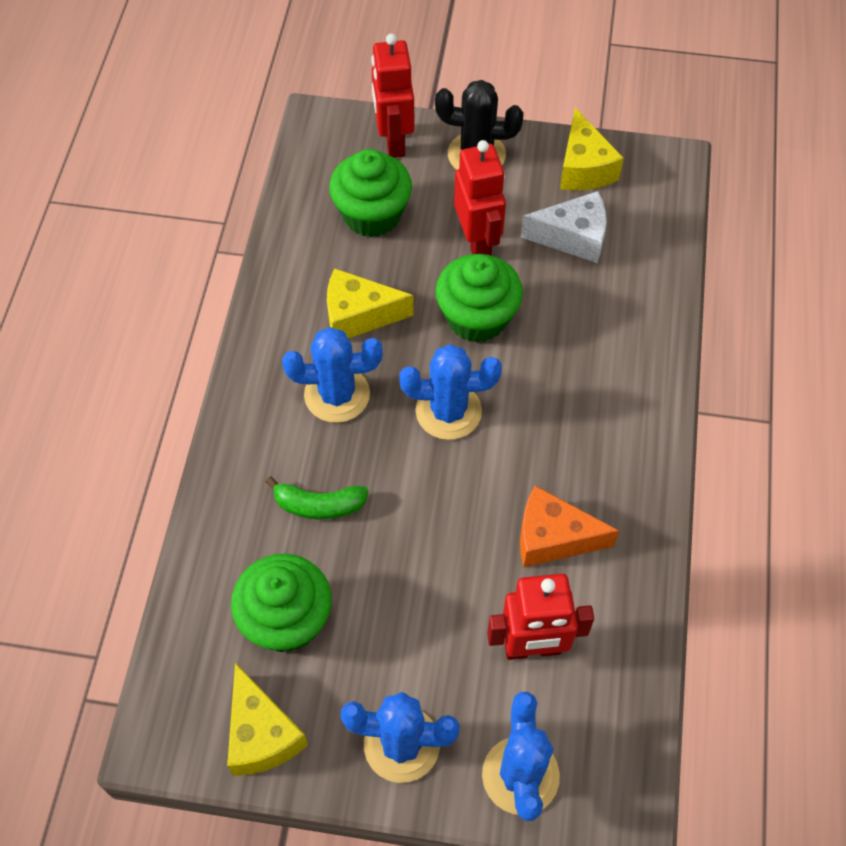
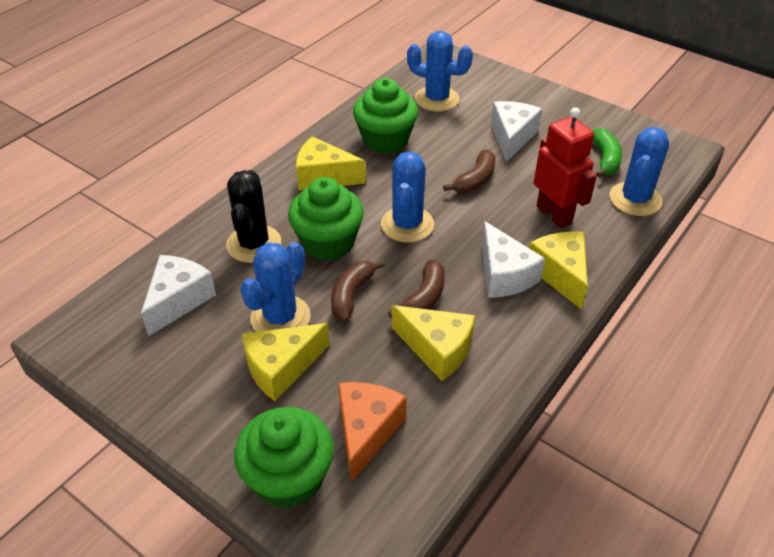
brown banana: none = 0 -> [331,260,386,322] [388,259,445,318] [443,149,496,193] = 3
red robot: [371,34,415,158] [454,140,506,256] [487,574,594,660] = 3 -> [534,107,597,229] = 1
white cheese: [521,191,607,263] = 1 -> [141,255,216,337] [482,221,545,298] [491,101,542,162] = 3
yellow cheese: [227,663,308,776] [327,268,414,338] [560,108,624,190] = 3 -> [242,323,330,401] [296,136,366,190] [392,305,475,381] [529,231,588,310] = 4

